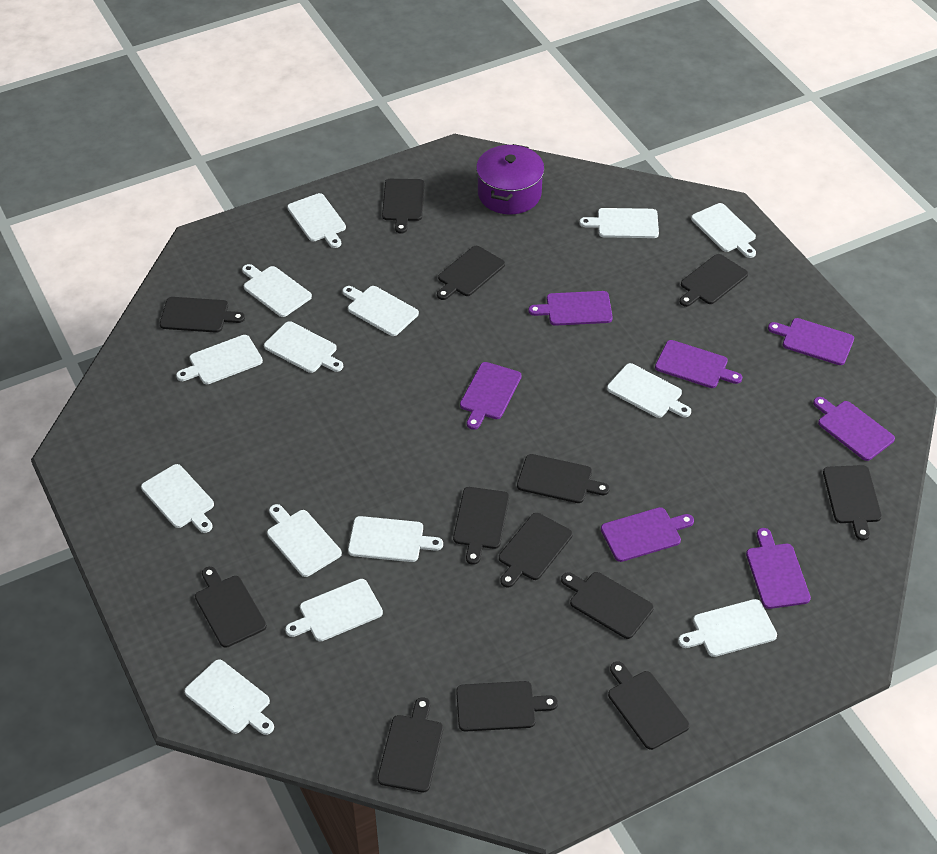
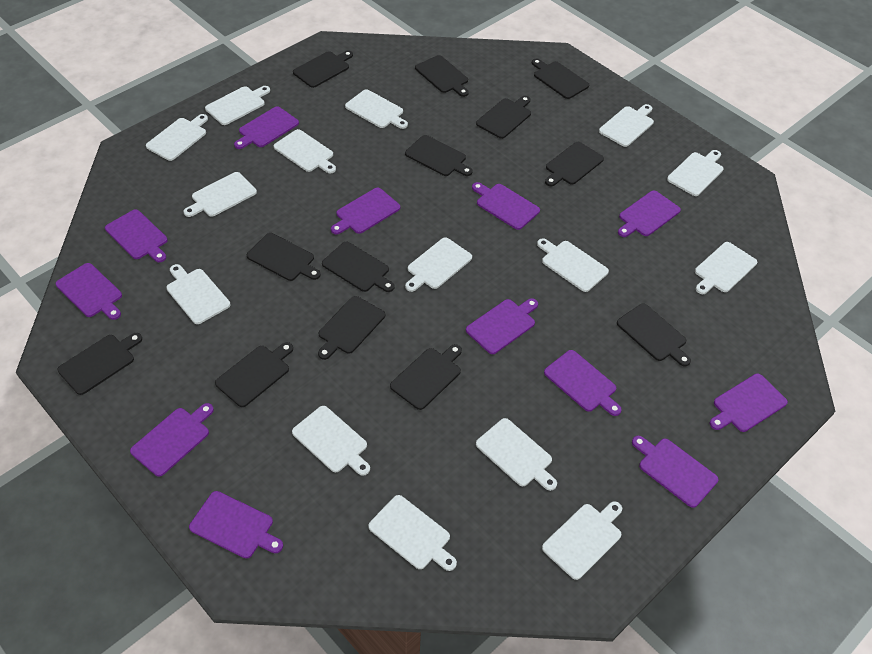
purple cutting board: [460,362,522,430] [528,291,613,326] [601,507,694,562] [655,340,742,388] [746,528,811,609] [768,318,854,365] [813,397,895,461] = 7 -> [55,263,122,320] [105,209,168,262] [130,403,214,477] [189,491,283,558] [234,106,299,149] [331,188,400,234] [466,298,538,354] [472,182,540,230] [544,350,622,416] [618,191,681,237] [632,436,718,508] [710,374,788,432] = 12
purple pot: [476,144,544,214] = 1 -> none = 0
white cutting board: [141,464,214,533] [176,335,263,384] [185,659,274,735] [242,264,312,317] [264,321,343,373] [267,504,342,577] [285,579,383,641] [287,193,346,248] [342,286,419,336] [348,516,443,562] [579,208,659,238] [607,363,691,418] [678,599,777,657] [691,203,756,258] = 14 -> [146,114,208,161] [166,264,230,324] [184,172,257,217] [205,86,270,125] [274,129,336,173] [292,406,370,476] [345,89,408,129] [368,495,457,571] [405,237,472,292] [476,418,557,491] [537,238,609,292] [542,501,622,580] [599,104,654,147] [667,150,724,196] [695,242,757,294] = 15

